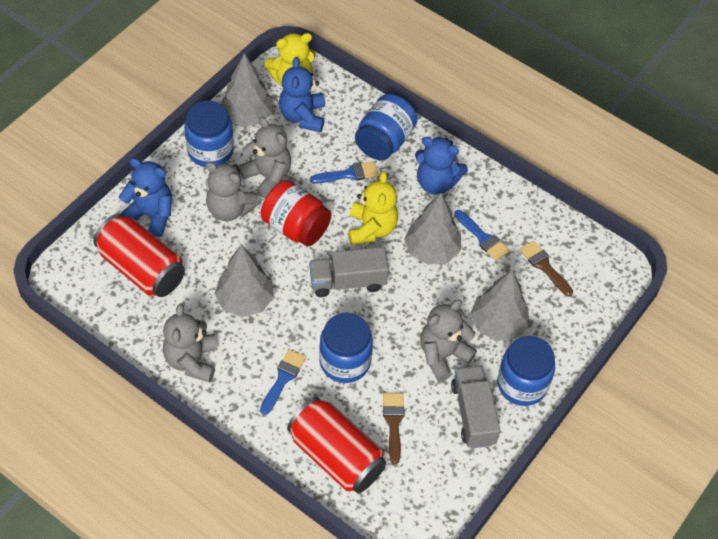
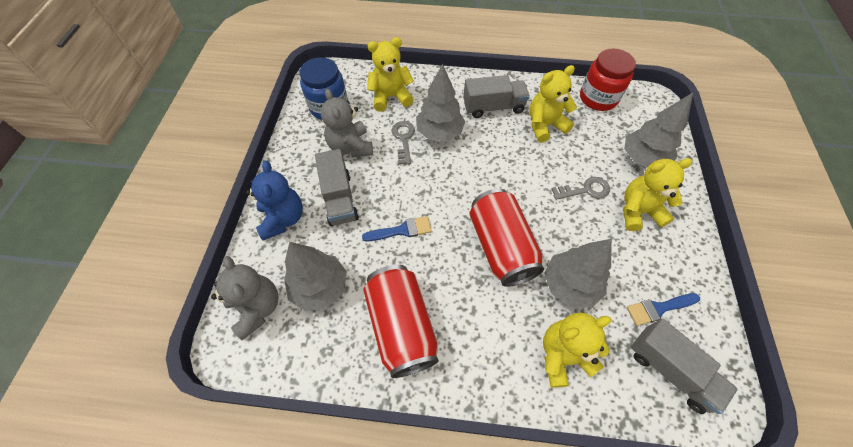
blue brush: [260,349,306,415] [310,161,378,184] [454,210,510,261] = 3 -> [362,216,432,241] [627,293,700,326] = 2
blue jar: [184,101,234,167] [319,313,373,383] [355,94,417,160] [497,336,555,406] = 4 -> [299,57,348,120] = 1
blue teddy bear: [119,158,172,237] [279,57,325,132] [415,137,468,194] = 3 -> [246,160,303,240] = 1
brown brush: [383,393,405,464] [520,241,573,297] = 2 -> none = 0
grey key: none = 0 -> [392,121,415,164] [551,177,610,200] = 2
grey teddy bear: [163,303,218,382] [205,162,261,221] [238,117,291,199] [420,300,477,382] = 4 -> [211,256,279,340] [321,89,373,157] = 2
grey truck: [309,247,389,297] [451,365,500,448] = 2 -> [315,149,359,226] [463,75,530,118] [631,319,738,414] = 3
yellow teddy bear: [265,33,316,85] [348,171,398,245] = 2 -> [367,37,414,112] [530,65,577,143] [543,312,611,388] [623,158,693,231] = 4

